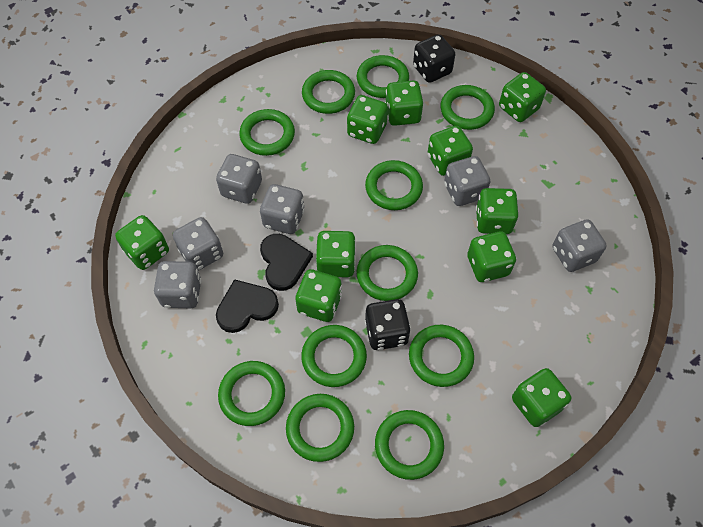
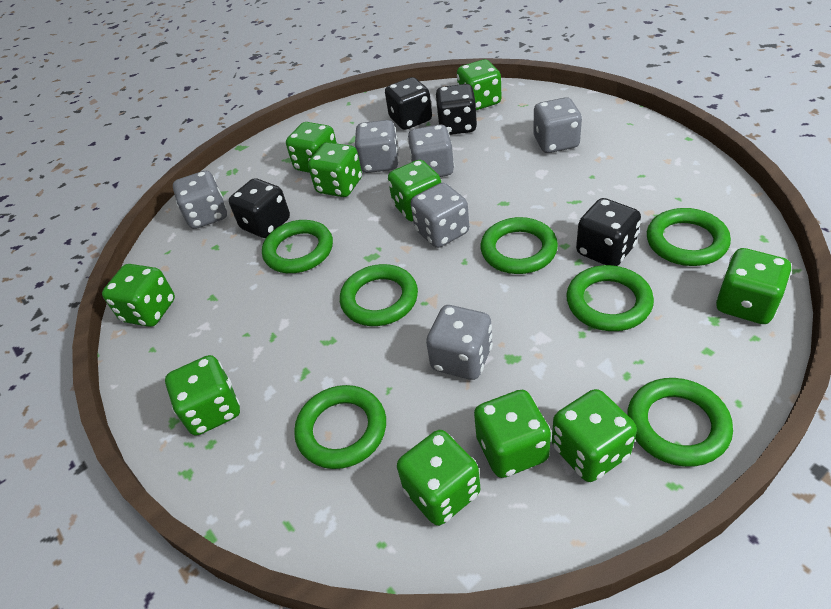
black dice: [365,299,411,350] [413,34,455,83] = 2 -> [229,178,290,238] [385,77,432,130] [435,84,477,135] [576,198,641,266] = 4
black heart: [216,279,279,333] [260,234,313,291] = 2 -> none = 0
green ring: [218,361,285,426] [239,109,295,156] [286,394,354,462] [301,325,367,387] [302,70,355,114] [356,245,418,301] [357,55,409,98] [365,160,423,210] [375,410,444,480] [409,325,474,387] [440,85,495,130] = 11 -> [262,220,333,273] [294,385,386,469] [340,264,418,326] [481,217,558,274] [566,265,654,331] [627,378,733,467] [647,208,731,266] = 7

